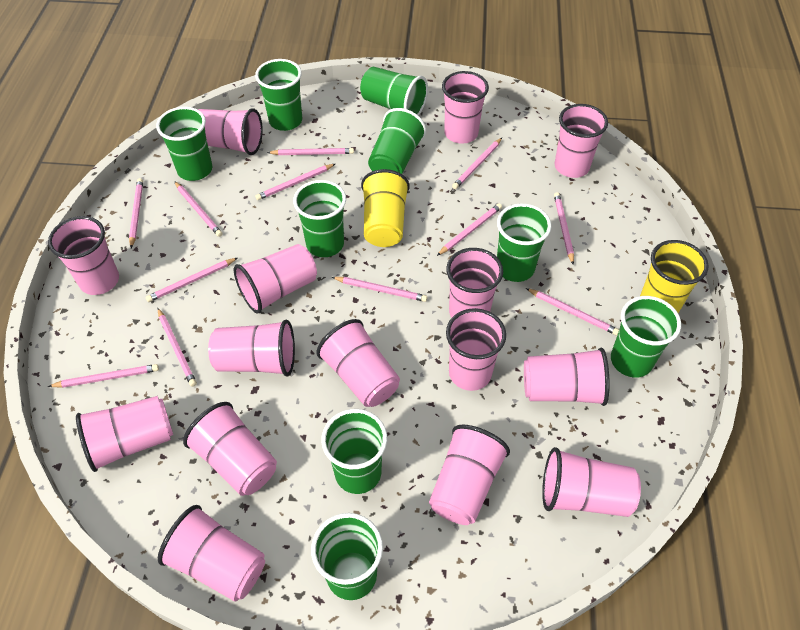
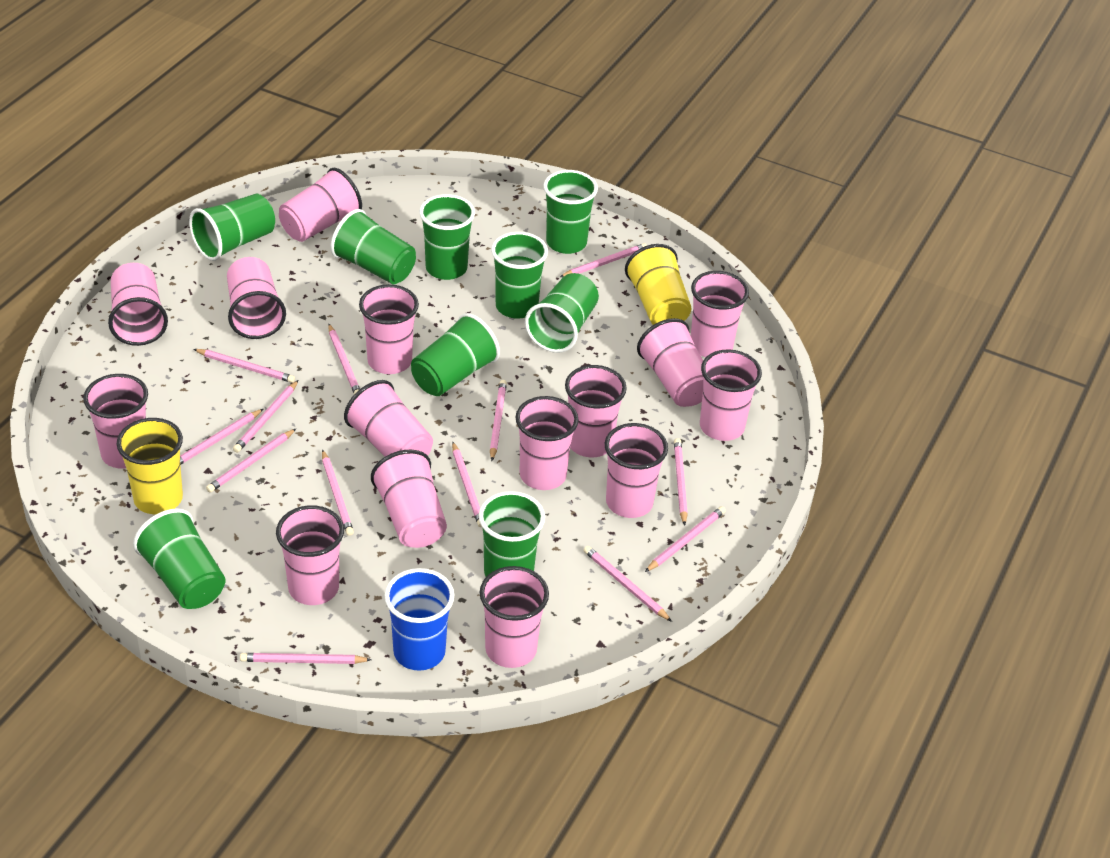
blue cup: none = 0 -> [384,568,454,671] = 1
pink pencil: [48,364,159,388] [129,178,143,248] [146,258,237,302] [158,308,197,387] [174,181,223,237] [255,164,335,200] [267,148,354,155] [332,277,428,302] [437,203,502,256] [452,138,502,189] [526,288,619,335] [554,192,574,265] = 12 -> [180,409,263,465] [194,349,295,383] [206,429,296,493] [233,380,299,453] [240,653,372,664] [322,449,354,536] [328,324,360,394] [452,442,482,527] [490,380,507,461] [560,243,647,277] [584,546,672,622] [645,506,726,572] [674,438,688,526] = 13

